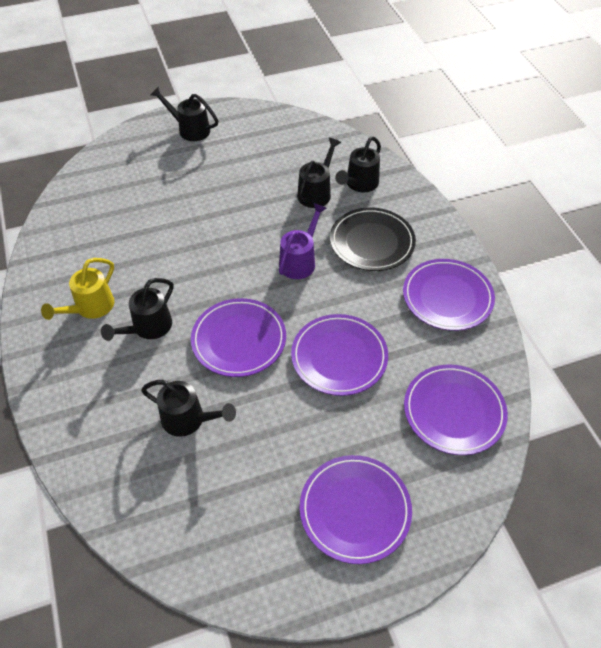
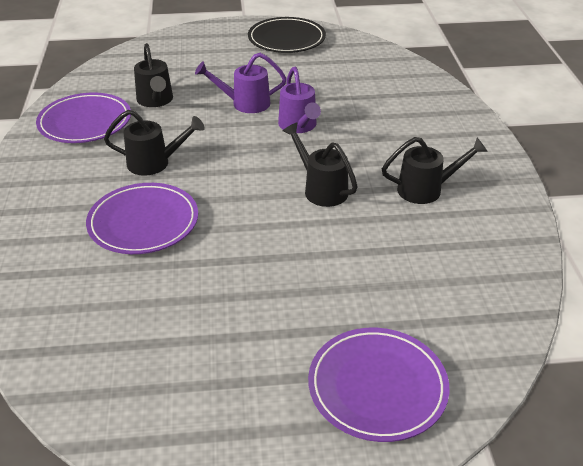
black watering can: [101,278,173,341] [141,380,236,437] [151,86,218,141] [297,138,341,208] [335,137,381,192] = 5 -> [104,110,205,176] [134,43,173,107] [283,122,358,207] [382,137,488,204] = 4
purple plate: [191,298,286,377] [291,314,388,396] [300,455,412,564] [403,259,495,331] [404,364,508,455] = 5 -> [36,93,131,143] [86,183,198,254] [308,328,449,442] = 3
purple watering can: [279,203,327,279] = 1 -> [195,53,287,113] [278,67,321,133] = 2
yellow watering can: [41,258,115,320] = 1 -> none = 0

